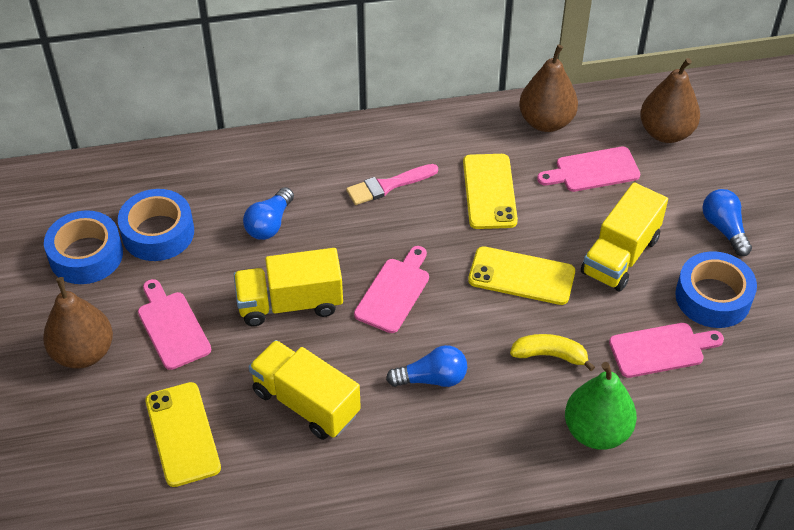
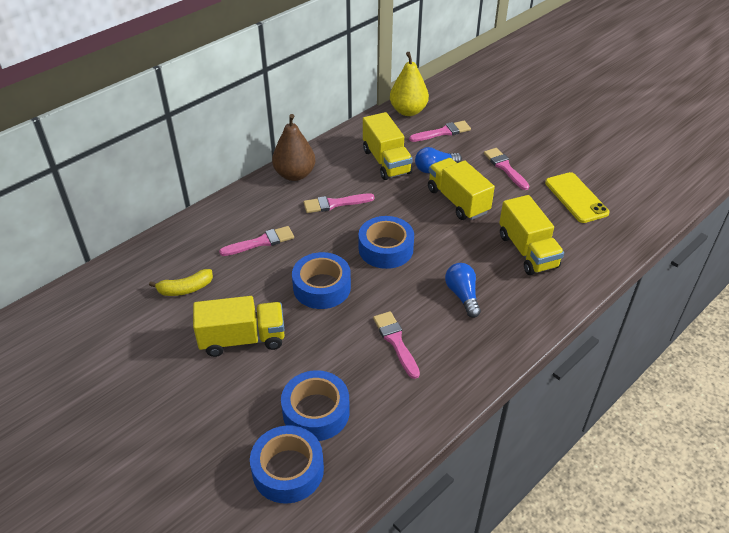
blue light bulb: [243,187,294,240] [386,345,467,387] [702,189,752,256] = 3 -> [415,147,462,173] [445,263,481,318] = 2
blue tape: [44,210,123,284] [118,189,194,261] [675,251,757,328] = 3 -> [250,425,324,504] [281,370,350,441] [292,252,351,309] [359,216,414,269] = 4
brown pear: [43,277,113,369] [519,44,578,132] [640,58,700,143] = 3 -> [272,114,316,181] = 1
green pear: [565,362,637,450] = 1 -> none = 0
pink brush: [346,164,438,205] = 1 -> [219,226,294,256] [303,193,374,213] [373,311,420,379] [409,121,471,142] [484,148,529,190] = 5
pink cutting board: [138,279,211,370] [354,246,429,333] [537,147,640,192] [609,323,724,378] = 4 -> none = 0
yellow pear: none = 0 -> [390,52,429,116] = 1
yellow phone: [145,382,221,487] [463,154,518,229] [468,246,575,305] = 3 -> [545,172,610,223] = 1
yellow truck: [234,248,343,326] [249,340,361,440] [581,182,668,291] = 3 -> [193,296,285,357] [363,112,413,180] [428,158,495,220] [499,195,564,275] = 4

